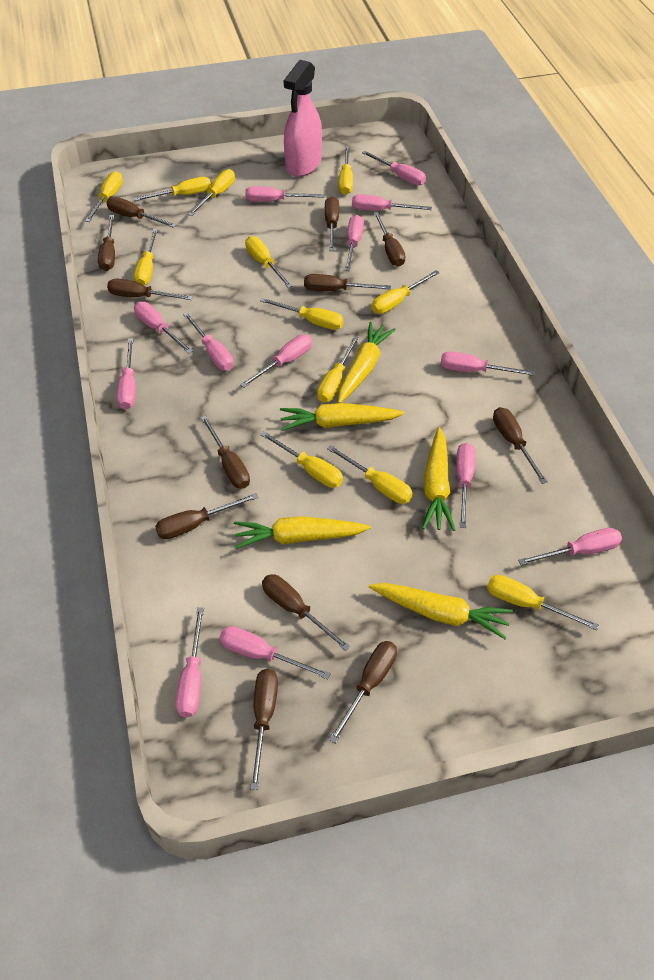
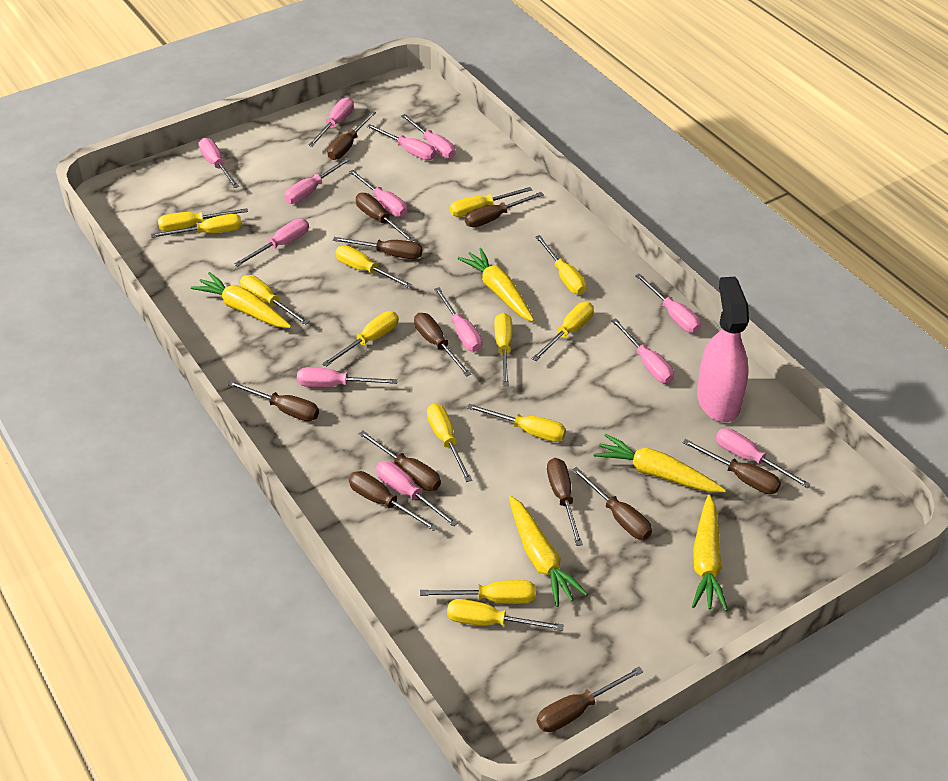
yellow screwdriver: [85,171,123,222] [133,177,211,201] [134,229,158,285] [188,169,235,216] [245,236,293,288] [260,298,344,330] [260,431,343,488] [317,336,359,403] [327,445,413,504] [339,146,353,195] [371,270,439,314] [487,575,599,631] = 12 -> [151,214,242,238] [158,208,248,231] [240,275,309,325] [322,311,399,367] [335,245,413,288] [420,580,536,604] [427,404,472,482] [447,599,564,631] [450,187,532,217] [467,404,566,442] [495,313,512,386] [531,302,594,361] [535,235,587,295] = 13

